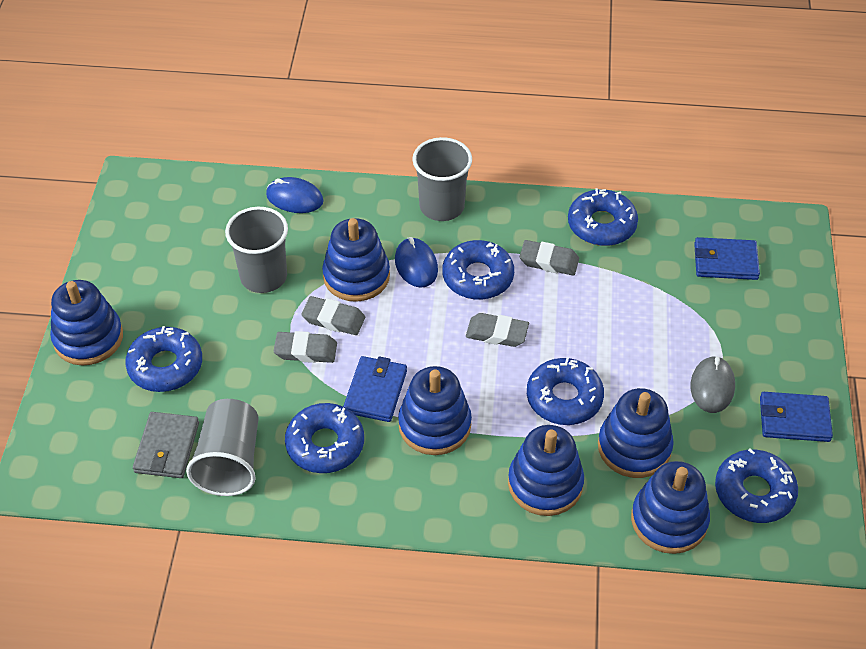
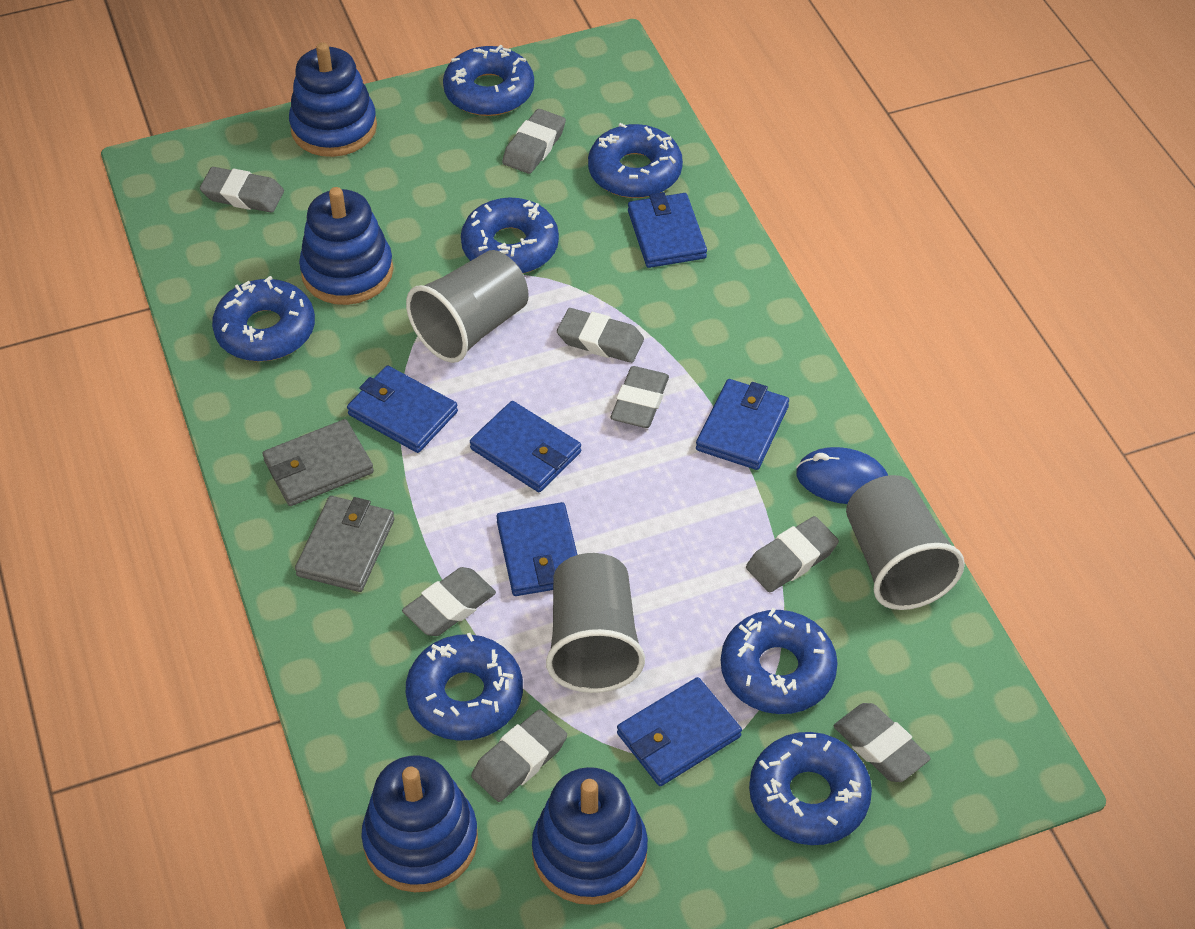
blue donut: [125,326,202,392] [285,403,364,473] [442,240,514,300] [527,357,604,425] [568,188,638,246] [715,448,798,523] = 6 -> [212,276,315,362] [406,633,523,741] [443,45,534,116] [461,197,559,274] [588,123,683,198] [721,608,838,714] [749,732,872,845] = 7
blue mouse: [266,177,324,213] [395,237,438,288] = 2 -> [796,447,889,504] = 1
blue stacking toy: [50,280,123,366] [322,218,390,302] [398,366,472,455] [508,425,584,516] [598,388,674,478] [631,461,710,554] = 6 -> [289,42,377,157] [299,187,393,305] [361,756,478,892] [532,767,648,905] = 4
blue wallet: [343,356,407,422] [694,237,760,280] [760,392,833,442] = 3 -> [347,366,458,453] [470,401,581,492] [496,502,578,596] [617,677,742,786] [628,192,707,268] [696,379,789,470] = 6
grey eraser: [274,331,337,363] [301,296,365,335] [466,313,529,347] [520,240,579,276] = 4 -> [200,167,284,213] [402,567,496,636] [471,709,567,802] [502,109,566,174] [557,308,644,363] [611,366,669,428] [746,516,839,592] [834,703,931,782] = 8
grey mouse: [691,356,735,413] = 1 -> none = 0
grey wallet: [133,412,199,478] = 1 -> [263,419,374,506] [295,496,394,592] = 2

